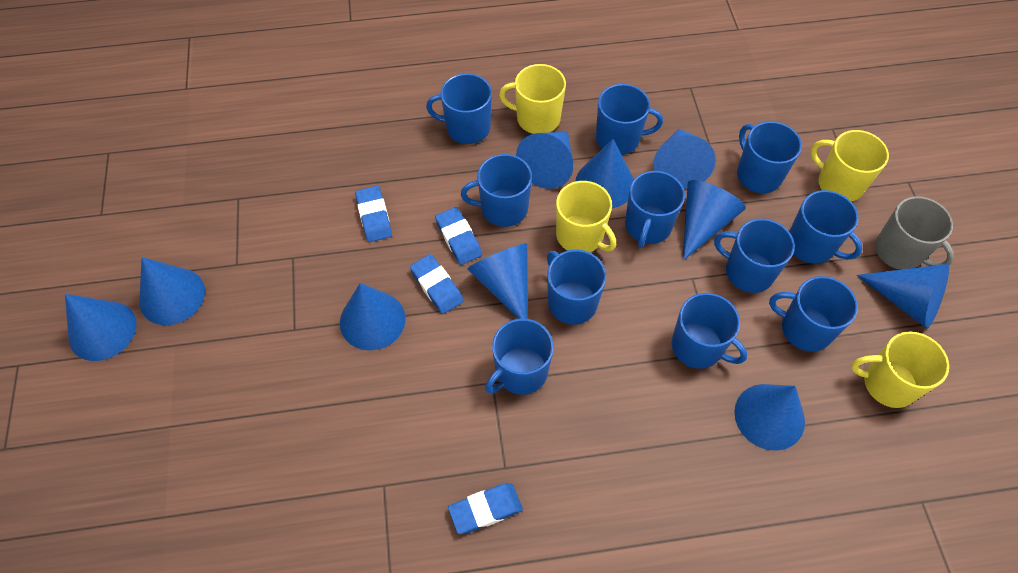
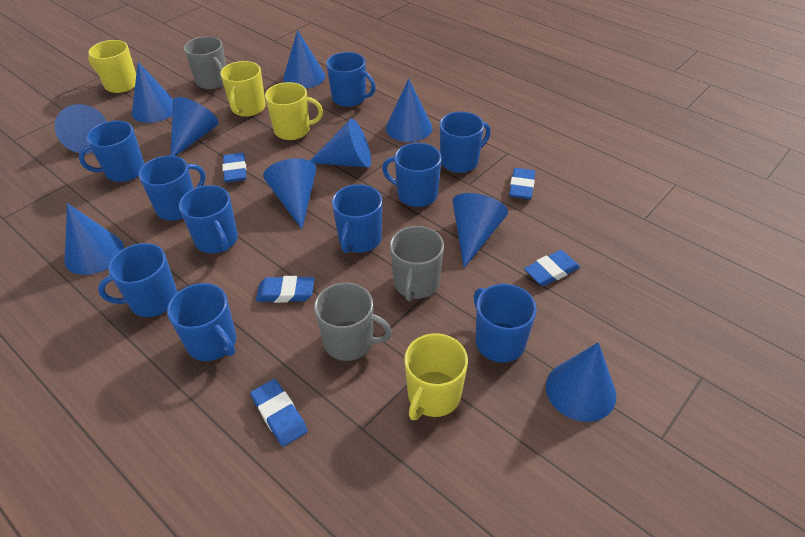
blue eraser: [355,186,392,242] [410,254,464,314] [435,207,482,265] [448,483,523,534] = 4 -> [222,153,246,183] [250,379,308,447] [256,276,314,303] [509,168,535,199] [524,250,580,286] = 5
blue mug: [426,73,492,144] [461,154,532,227] [485,319,554,395] [547,250,606,324] [596,84,663,155] [625,171,685,248] [672,293,747,369] [714,219,795,293] [737,121,802,193] [769,276,858,352] [789,190,863,264] = 11 -> [79,121,145,182] [98,243,178,317] [139,156,205,221] [167,283,236,361] [179,185,238,253] [326,52,376,107] [332,184,382,253] [382,143,442,207] [440,112,491,173] [474,284,537,362] = 10
grey mug: [875,196,954,270] = 1 -> [184,36,226,89] [314,282,392,361] [390,226,444,301] = 3

